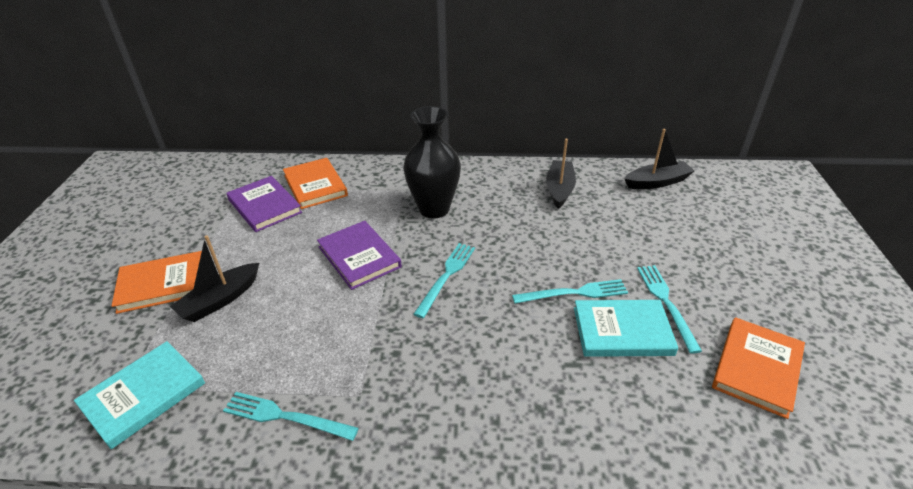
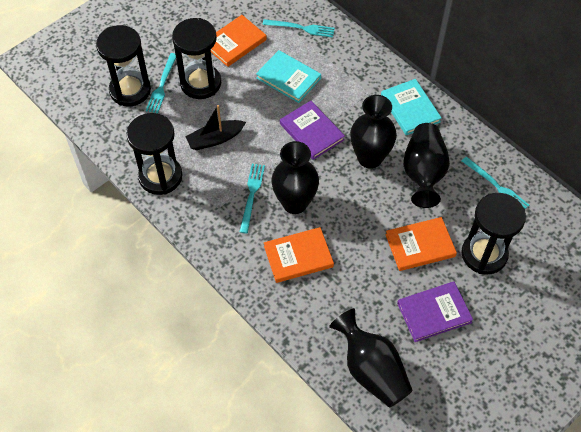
black boat: [170,235,259,322] [546,138,576,209] [624,129,695,189] = 3 -> [185,105,246,150] = 1
black hourglass: none = 0 -> [96,25,151,107] [127,113,182,195] [172,18,221,99] [461,193,526,275] = 4
black vase: [403,106,461,219] = 1 -> [271,141,319,214] [329,308,413,408] [350,95,397,169] [403,123,450,208] = 4

